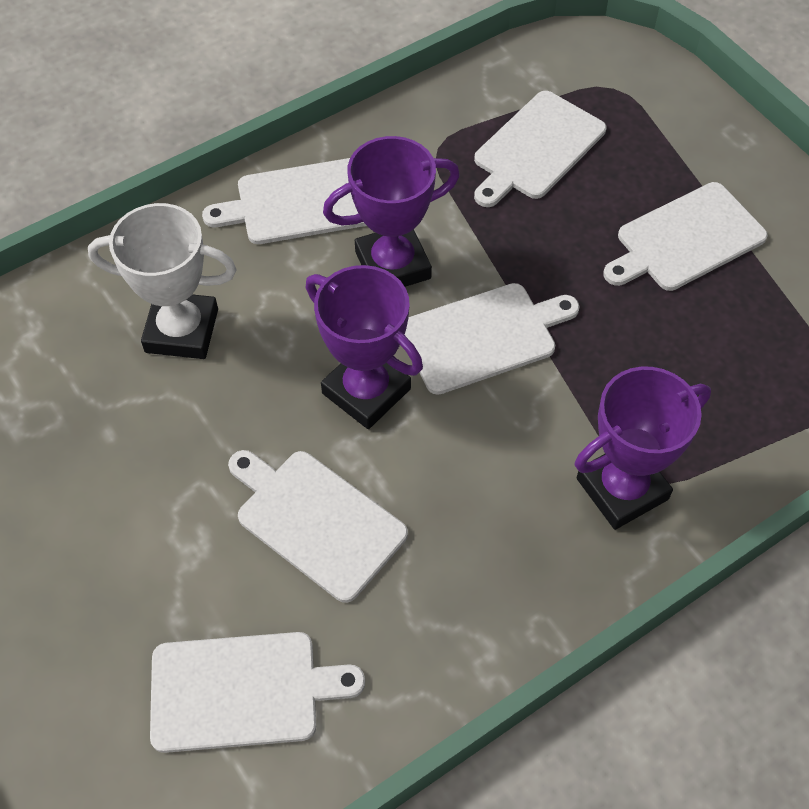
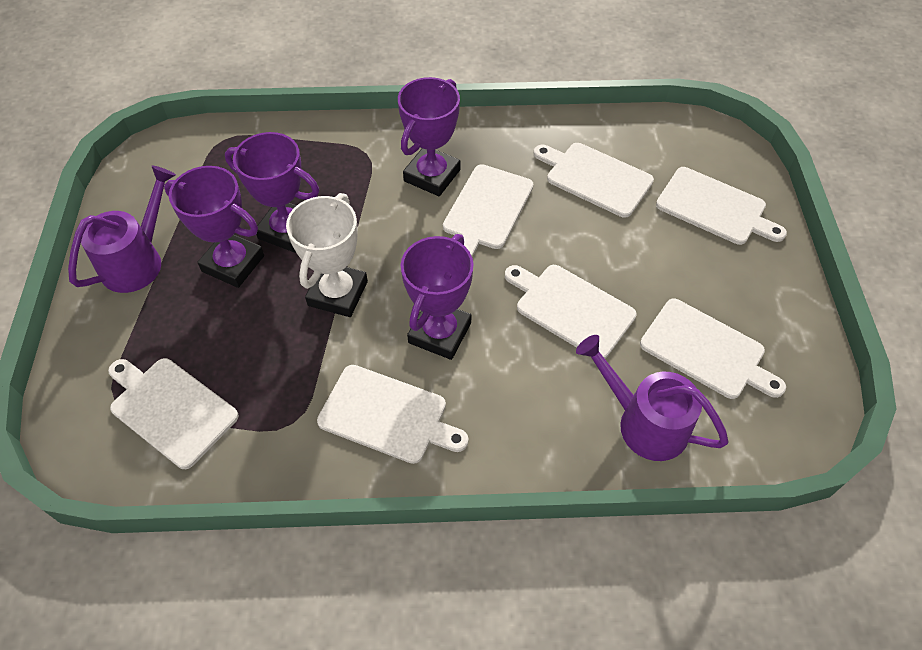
purple trophy: [305,265,423,429] [323,136,460,287] [575,366,711,530] = 3 -> [164,166,264,288] [225,132,319,253] [398,77,460,196] [401,234,474,360] = 4
purple watering can: none = 0 -> [68,165,176,293] [576,335,729,461] = 2
white cutting board: [150,632,365,753] [202,158,367,244] [228,450,408,603] [404,283,580,395] [474,91,606,207] [603,182,768,291] = 6 -> [108,358,239,469] [317,365,469,464] [443,164,534,257] [505,265,637,358] [534,143,654,218] [640,299,786,399] [656,167,787,245] = 7

